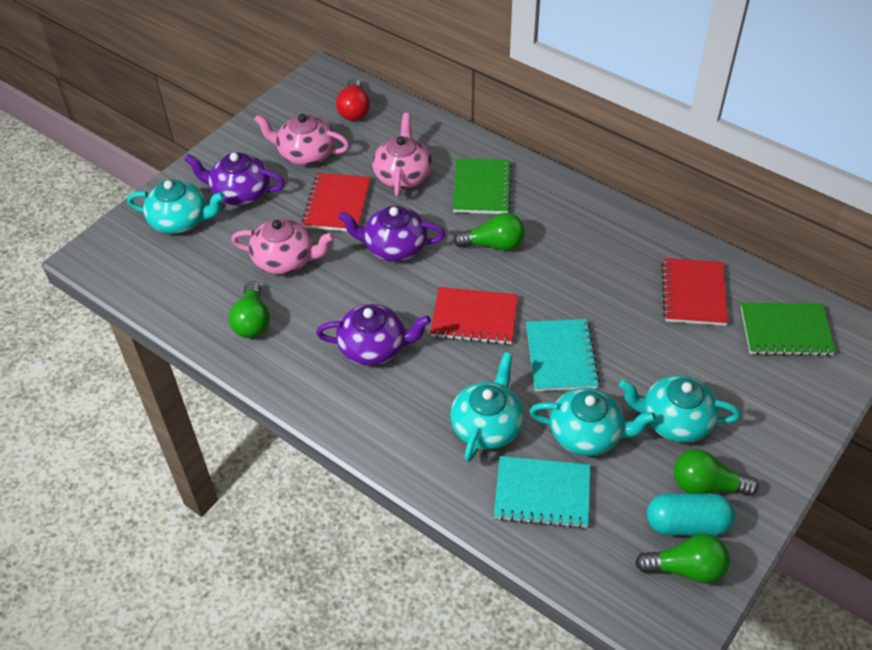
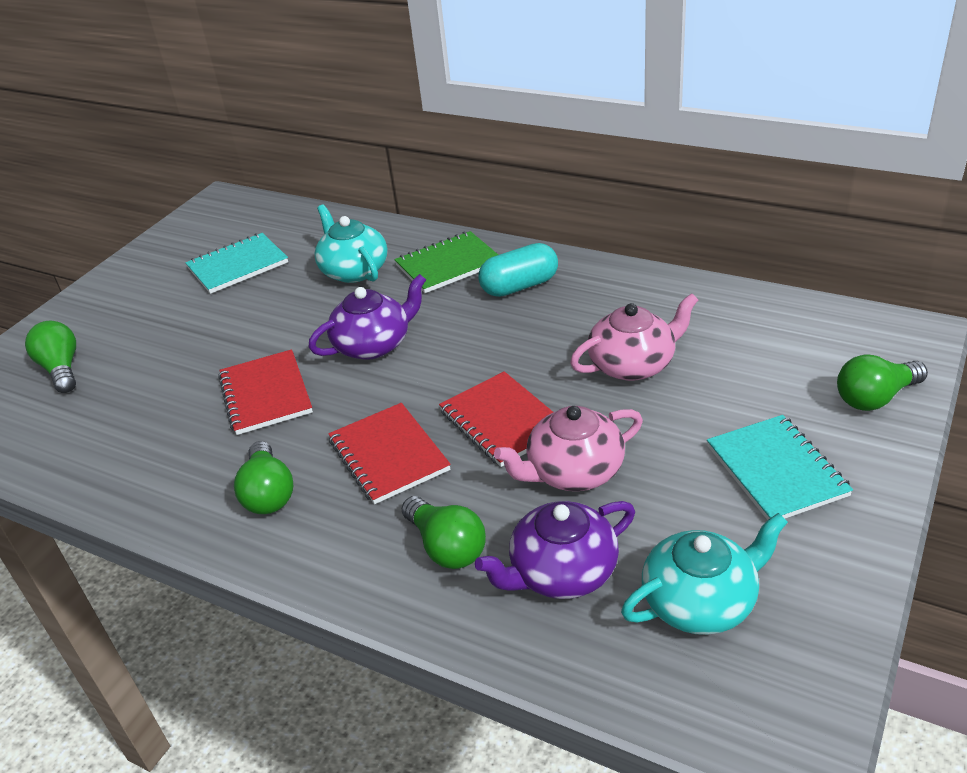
green notebook: [453,158,512,214] [741,303,836,356] = 2 -> [394,231,498,293] = 1
pink teapot: [231,219,335,275] [254,114,350,166] [372,113,432,197] = 3 -> [494,406,643,491] [570,293,698,381] = 2
purple teapot: [185,152,285,205] [316,304,431,366] [338,206,445,261] = 3 -> [308,274,426,360] [475,501,635,599] = 2
red light bulb: [336,79,370,121] = 1 -> none = 0
turquoise teapot: [127,180,225,234] [450,352,524,462] [529,388,656,456] [619,375,741,443] = 4 -> [314,204,388,283] [621,513,788,635] = 2

